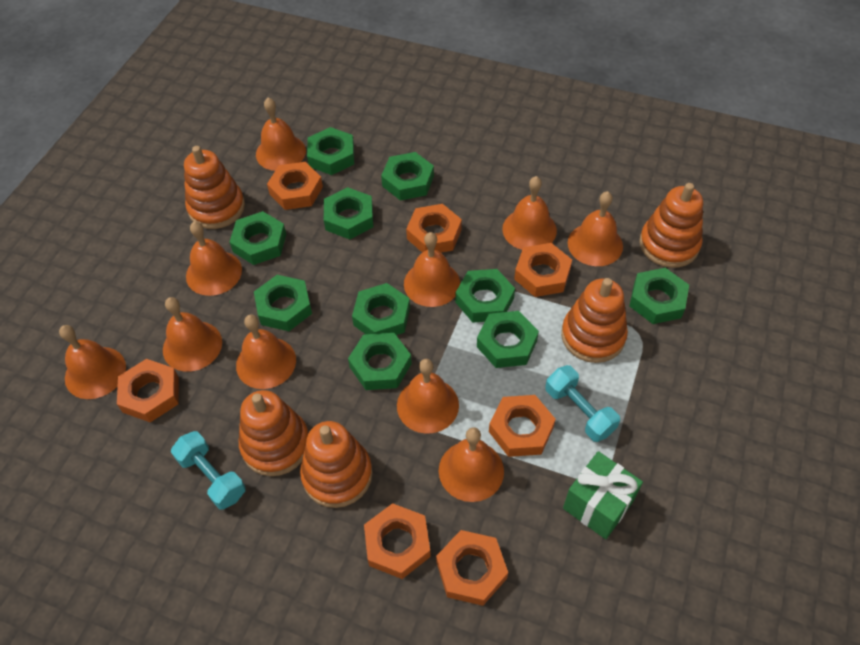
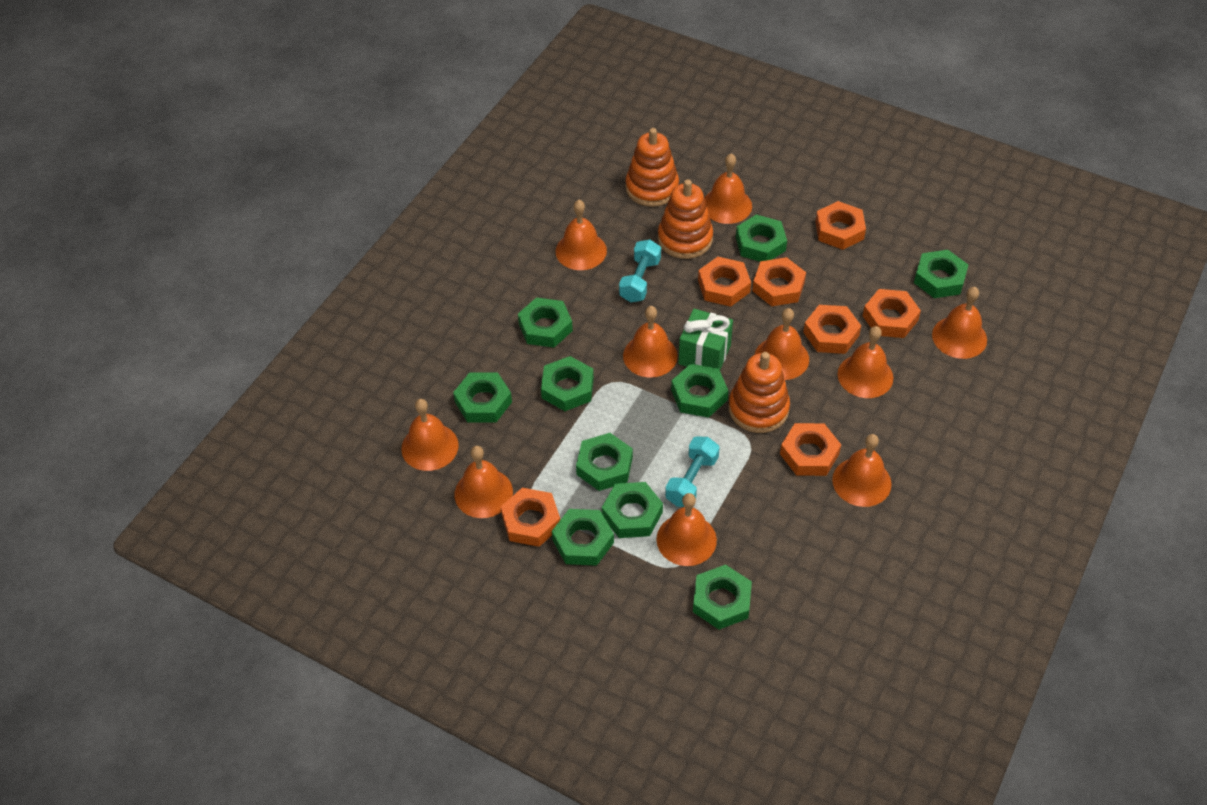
orange stacking toy: [184,146,245,229] [239,390,309,476] [300,421,372,508] [561,278,628,363] [639,183,703,268] = 5 -> [626,128,679,207] [658,179,713,259] [728,352,790,433] = 3

